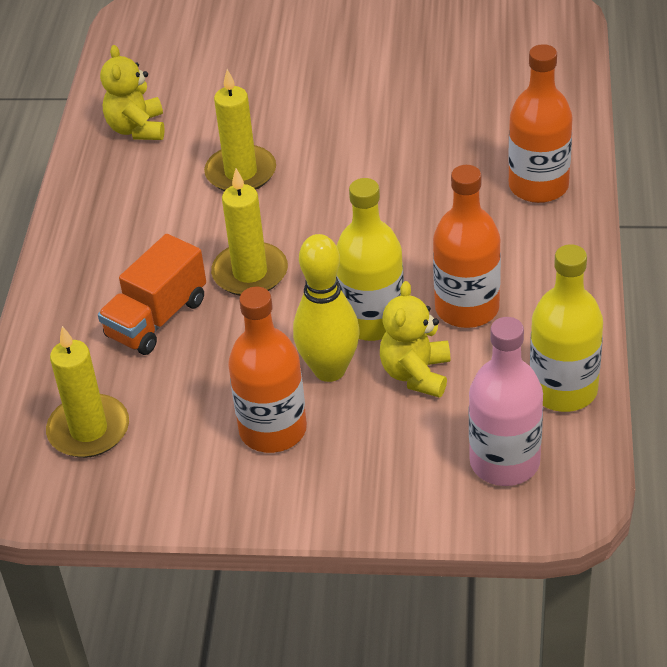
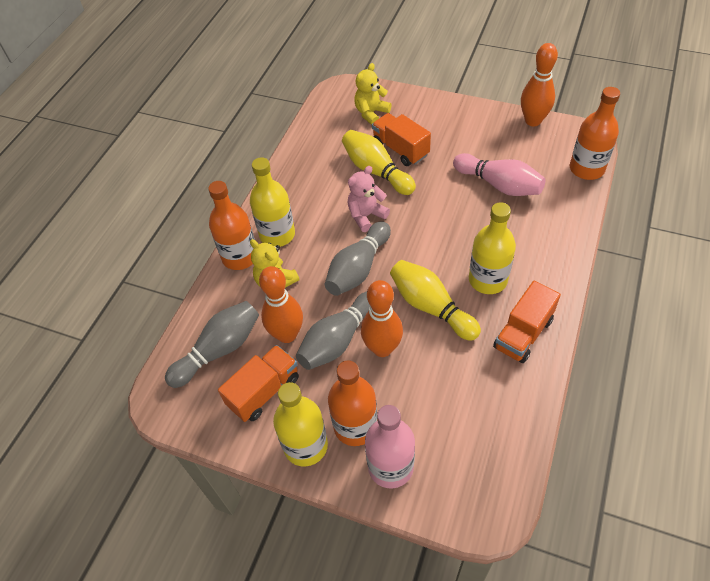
grey bowling pin: none = 0 -> [165,301,259,388] [296,291,370,370] [325,221,391,296] = 3
orange bowling pin: none = 0 -> [259,266,303,343] [361,280,403,357] [521,43,558,126] = 3
orange truck: [98,234,206,355] = 1 -> [218,345,299,422] [372,113,431,166] [493,281,561,363] = 3
pink bowling pin: none = 0 -> [453,153,546,196] = 1
pink teddy bear: none = 0 -> [348,166,390,232] = 1
yellow bottle: [336,178,404,341] [530,244,603,412] = 2 -> [250,157,295,247] [273,382,328,467] [469,202,516,294] = 3
yellow bowling pin: [293,234,360,382] = 1 -> [342,130,416,195] [390,260,481,341] = 2
yellow candle: [46,326,129,458] [204,69,276,191] [211,168,288,296] = 3 -> none = 0

